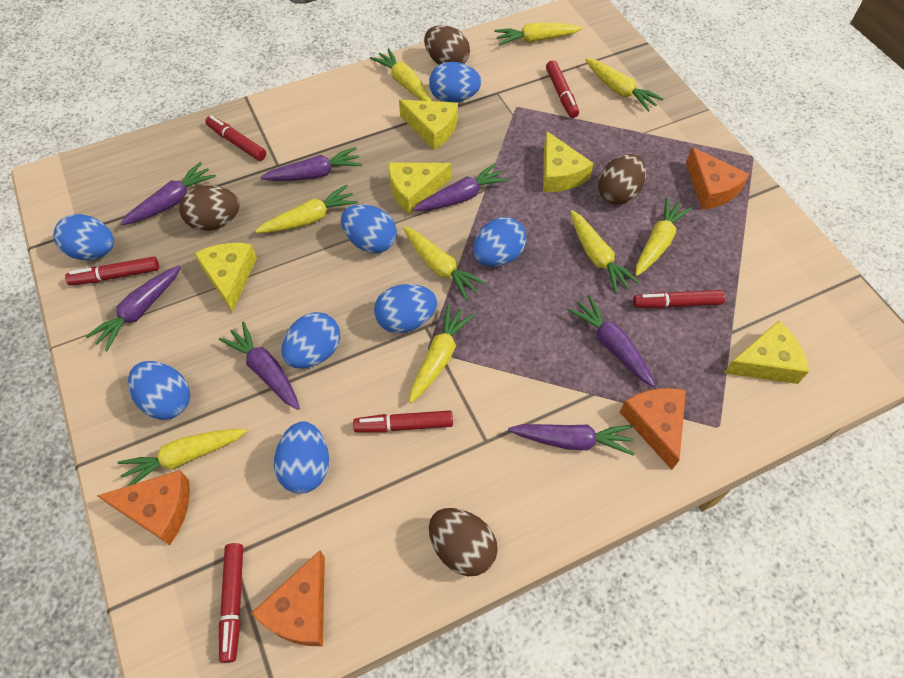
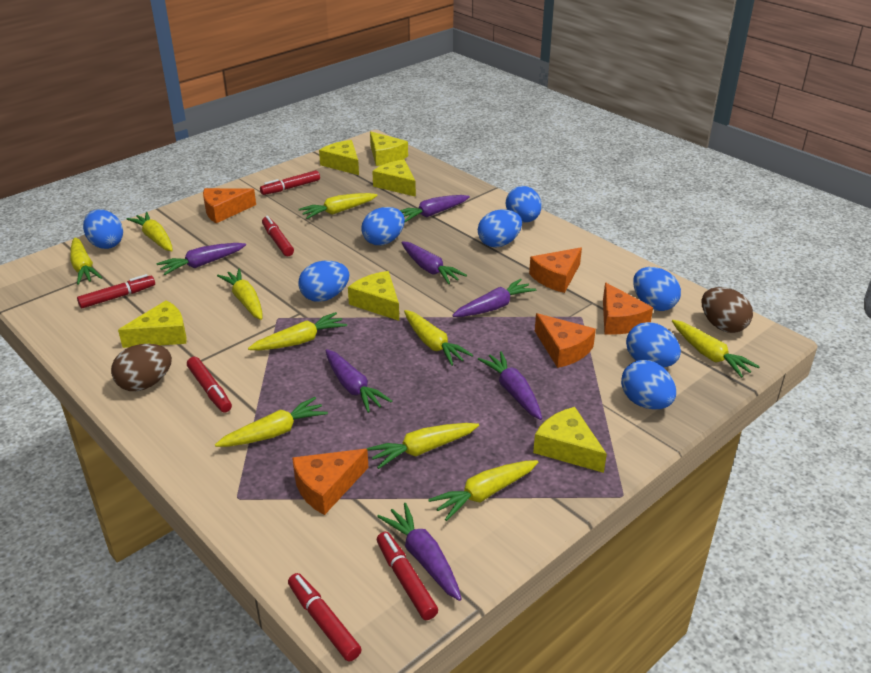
brown egg: [179,185,240,231] [424,25,470,65] [429,508,498,576] [598,154,646,205] = 4 -> [111,344,172,391] [701,287,753,333] = 2
orange cheese: [97,470,190,545] [251,551,325,646] [620,388,686,470] [686,147,750,210] = 4 -> [203,188,256,223] [292,449,369,515] [529,247,582,293] [535,313,596,368] [603,283,653,335] = 5
yellow carrot: [118,429,247,487] [255,185,358,233] [370,48,431,101] [403,227,487,301] [409,304,474,403] [494,22,582,46] [570,210,640,294] [585,58,663,112] [635,197,692,276] = 9 -> [70,238,102,285] [127,212,173,251] [215,397,328,447] [217,269,262,320] [248,312,347,351] [299,193,378,219] [367,423,479,469] [404,310,473,366] [428,460,538,521] [672,320,760,378] = 10
yellow cheese: [194,243,257,313] [388,162,451,214] [399,100,458,150] [543,131,594,192] [724,321,809,384] = 5 -> [118,300,187,348] [319,140,359,175] [348,271,399,321] [370,131,408,166] [372,160,416,197] [533,407,607,473] = 6

